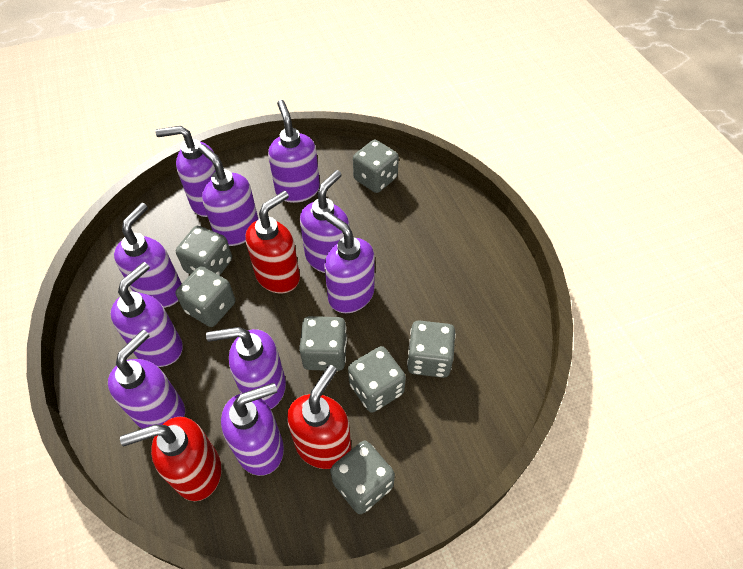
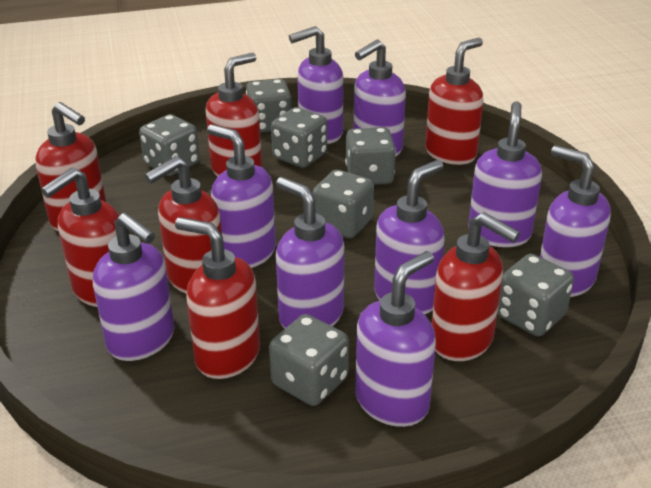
purple soap dispenser: [108,330,185,429] [110,262,183,367] [114,203,182,308] [155,126,215,217] [198,144,258,246] [206,327,286,409] [221,383,284,476] [268,100,320,203] [300,170,350,273] [323,211,375,313] = 10 -> [93,213,174,361] [207,124,276,268] [276,177,345,329] [289,26,344,144] [354,40,406,157] [355,251,436,427] [374,160,445,314] [468,101,542,247] [540,145,611,297] = 9
red soap dispenser: [120,417,222,501] [245,191,300,293] [287,365,351,469] = 3 -> [36,102,106,231] [41,167,119,307] [144,156,222,294] [175,217,260,379] [206,53,262,177] [425,38,483,165] [432,212,520,361] = 7

